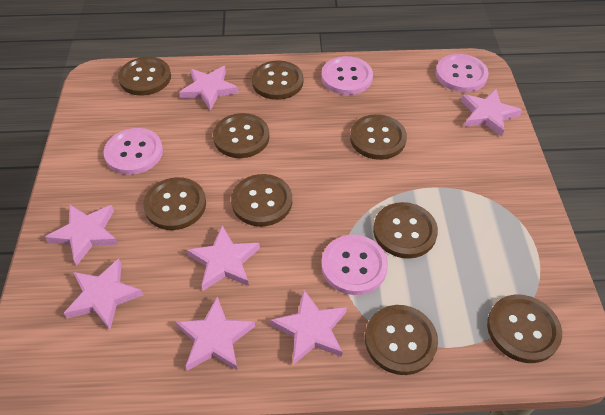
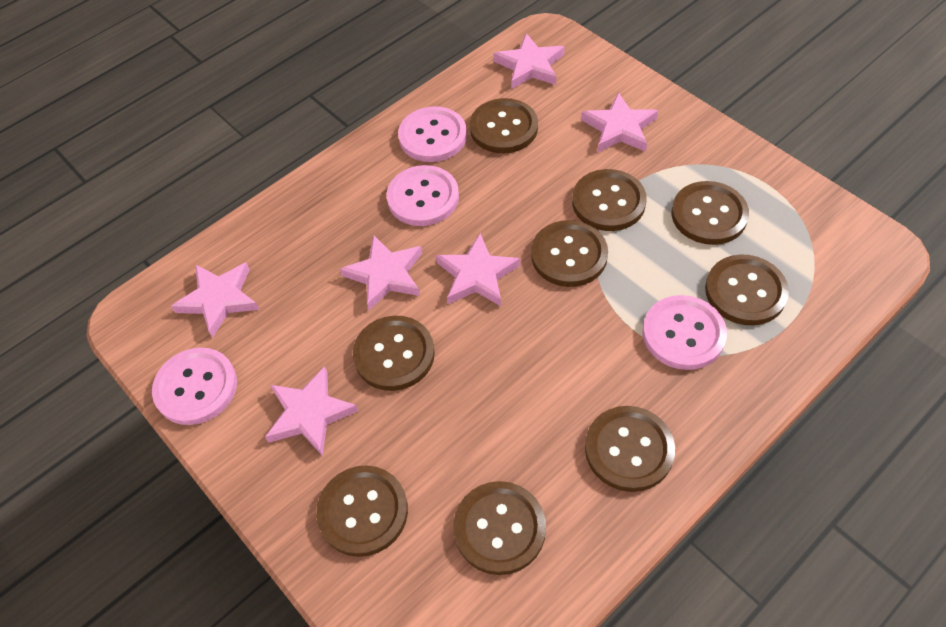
pink star: [45,204,118,265] [63,259,143,330] [176,297,255,371] [179,66,239,111] [187,226,260,291] [270,289,347,365] [461,89,522,137] = 7 -> [171,262,259,338] [265,366,358,456] [340,235,422,310] [436,233,520,306] [494,33,565,89] [581,92,658,152] = 6

